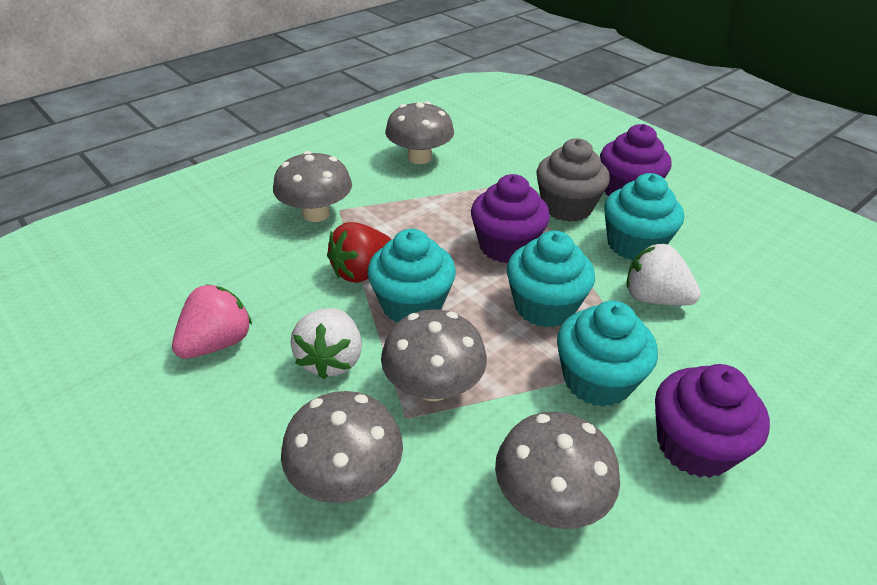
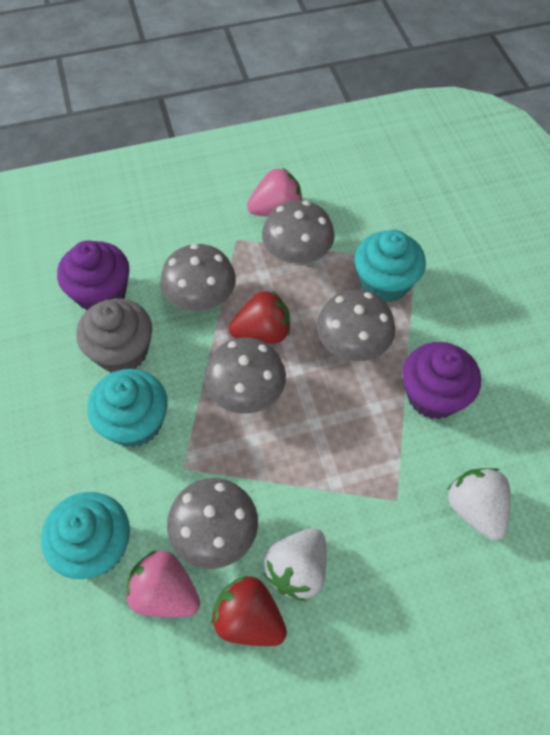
pink strawberry: [172,284,252,359] = 1 -> [126,550,200,617] [247,168,302,217] = 2
purple cupcake: [471,174,550,263] [600,124,672,196] [655,364,770,478] = 3 -> [57,240,129,310] [402,342,481,419] = 2
red strawberry: [327,222,392,283] = 1 -> [211,576,287,646] [229,291,290,344] = 2
turquoise cupcake: [367,229,456,323] [507,230,595,328] [557,301,658,407] [604,173,684,261] = 4 -> [41,492,130,579] [87,369,168,448] [355,230,426,303] = 3

